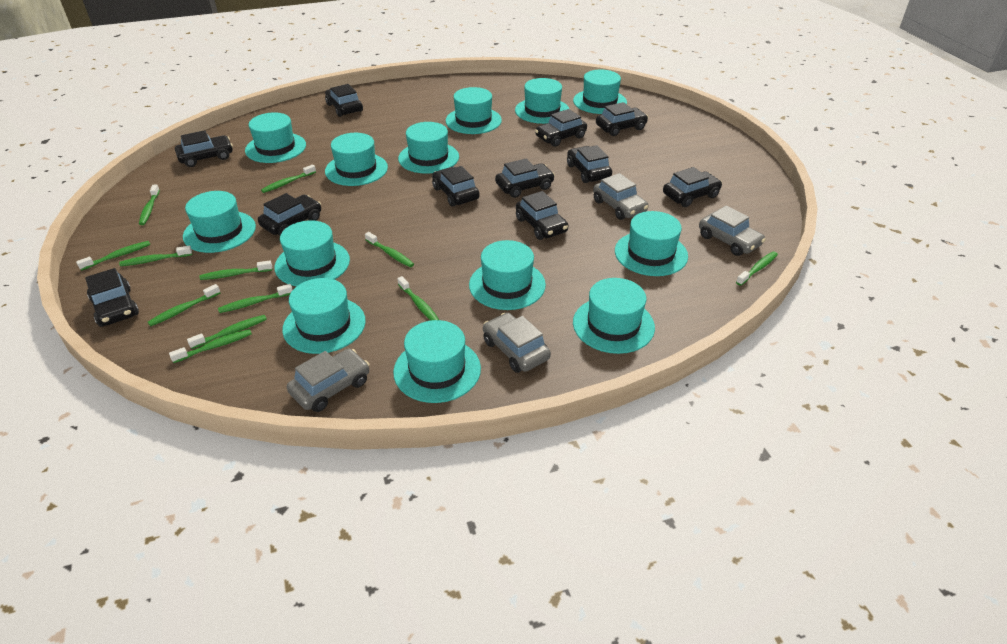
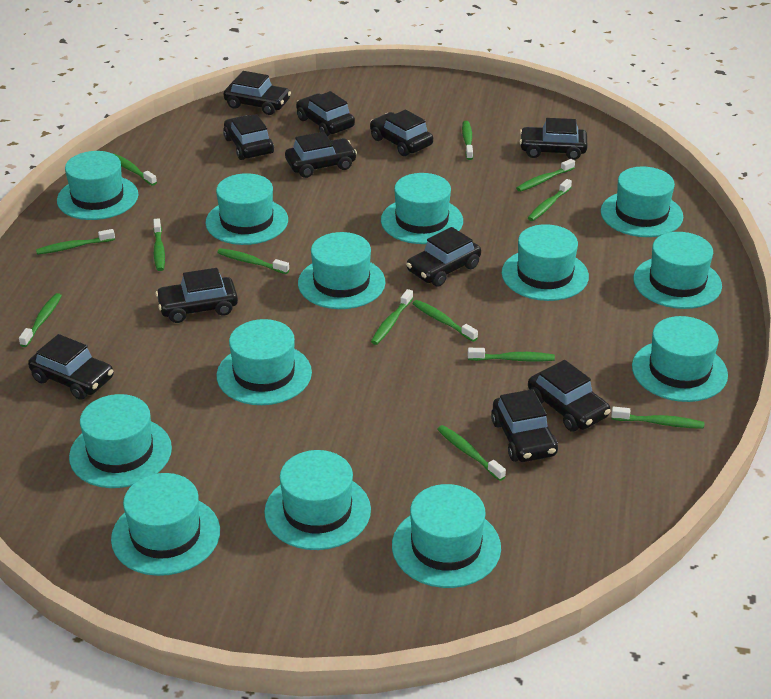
green toothbrush: [76,241,150,271] [119,246,192,266] [139,184,160,225] [148,284,220,326] [169,329,252,363] [187,315,267,349] [200,261,272,280] [218,284,293,313] [261,164,316,193] [365,232,414,267] [397,276,439,321] [736,251,778,286] = 12 -> [19,293,62,347] [36,229,115,255] [113,153,157,186] [153,218,165,271] [217,248,289,274] [371,289,413,345] [412,300,478,342] [437,425,506,481] [462,121,473,160] [468,348,555,362] [516,159,575,192] [528,179,572,221] [611,407,704,429] = 13
grey car: [287,349,369,412] [483,313,551,373] [593,173,648,220] [699,205,765,256] = 4 -> none = 0

